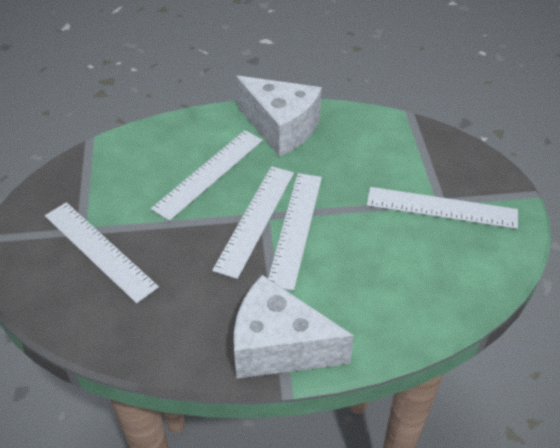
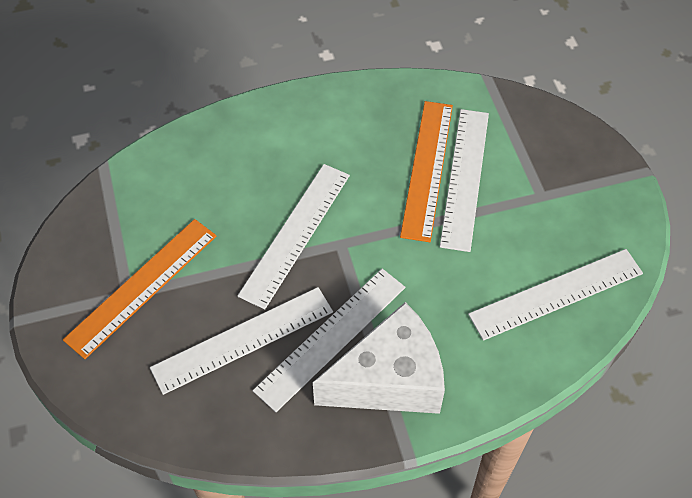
orange ruler: none = 0 -> [63,219,217,359] [400,101,453,242] = 2
white cheese: [234,275,354,378] [236,76,322,157] = 2 -> [313,302,445,414] = 1

